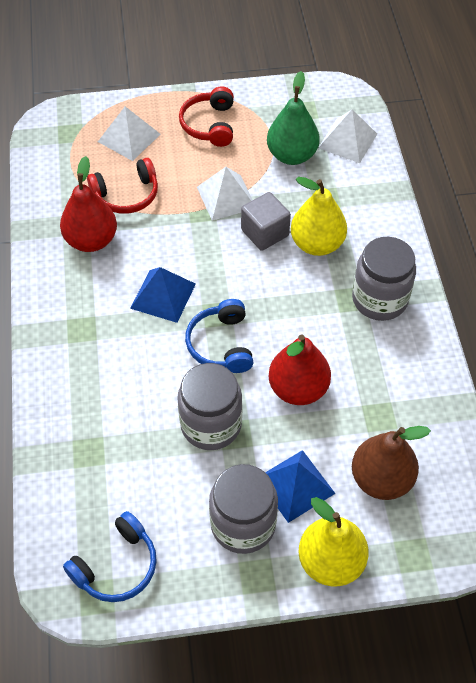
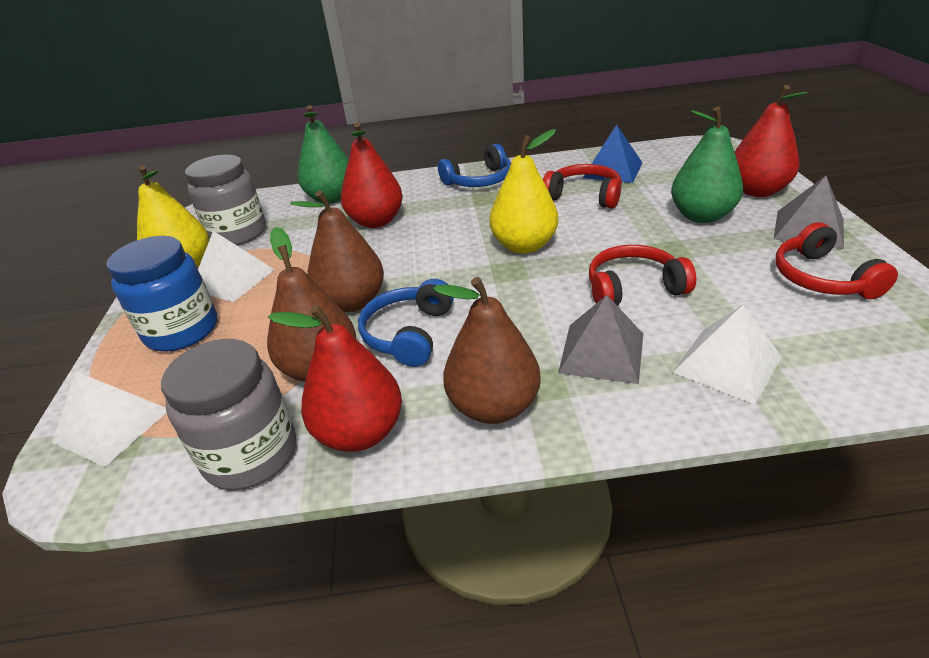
blue jar: none = 0 -> [106,236,217,352] = 1
blue pyramid: [130,267,196,323] [265,450,336,523] = 2 -> [583,125,642,183] = 1
brown pear: [352,426,431,500] = 1 -> [267,227,356,382] [290,190,384,312] [433,277,541,424] = 3
green pear: [267,71,320,165] = 1 -> [298,105,349,204] [671,106,743,223] = 2
grey cube: [241,192,291,251] = 1 -> none = 0
grey jar: [177,363,242,450] [209,464,278,554] [352,237,416,321] = 3 -> [161,339,296,490] [185,155,266,245] = 2
grey pyramid: none = 0 -> [558,295,643,384] [774,176,844,249] = 2
red headphones: [87,158,158,214] [179,86,234,147] = 2 -> [543,164,622,208] [589,245,696,306] [775,222,898,299] = 3
red pear: [60,156,117,252] [268,334,331,405] = 2 -> [268,305,402,452] [341,123,403,228] [735,85,808,197] = 3

